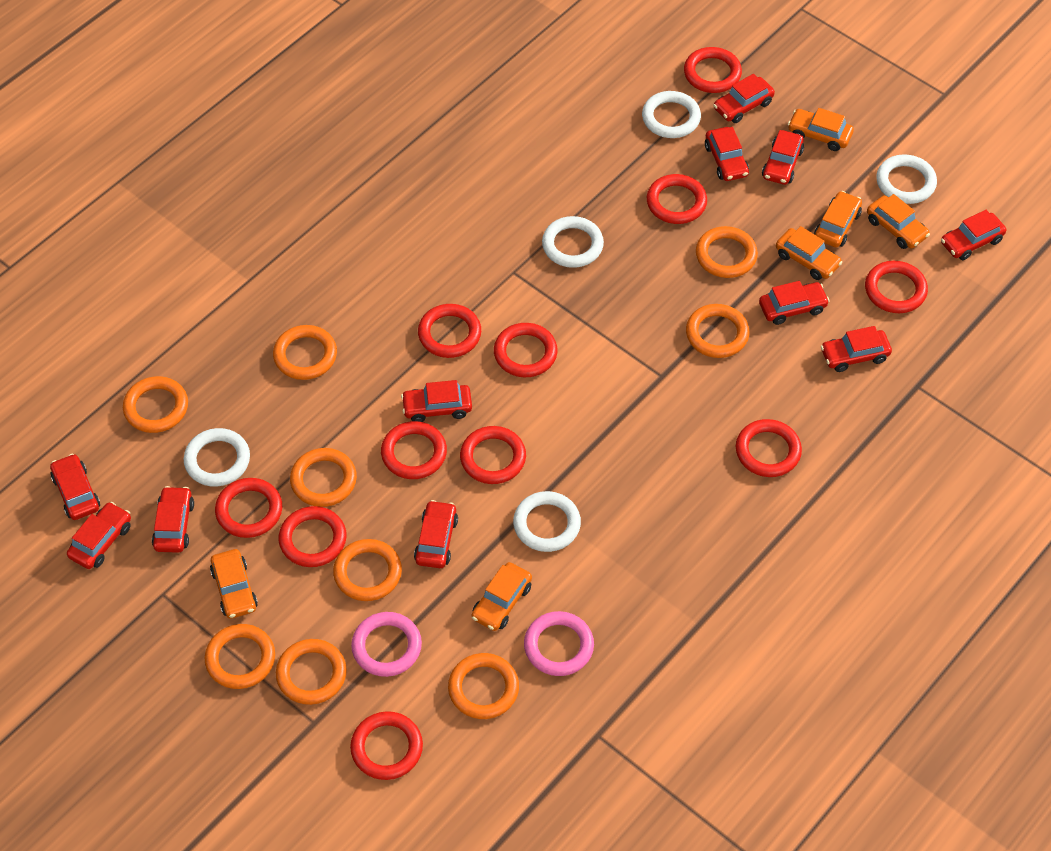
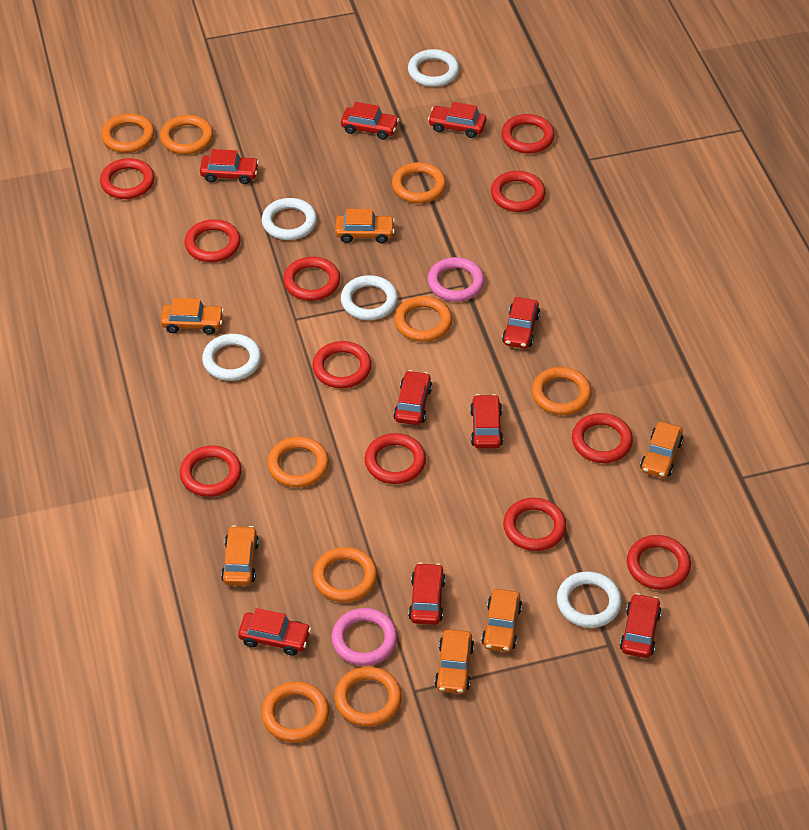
red car: [50,454,100,520] [67,502,131,569] [152,486,194,553] [401,380,472,422] [414,500,458,568] [705,127,749,181] [713,74,775,123] [759,281,829,325] [762,130,804,185] [821,326,892,372] [941,210,1006,260] = 11 -> [200,149,259,184] [238,608,311,656] [341,102,399,140] [394,370,432,425] [408,562,446,625] [428,102,486,138] [470,394,503,448] [502,297,540,348] [620,593,662,658] = 9

